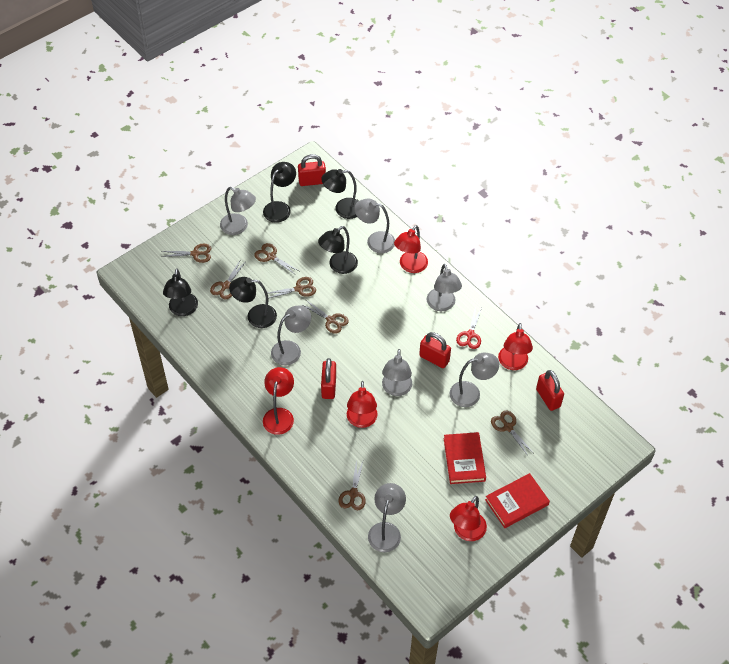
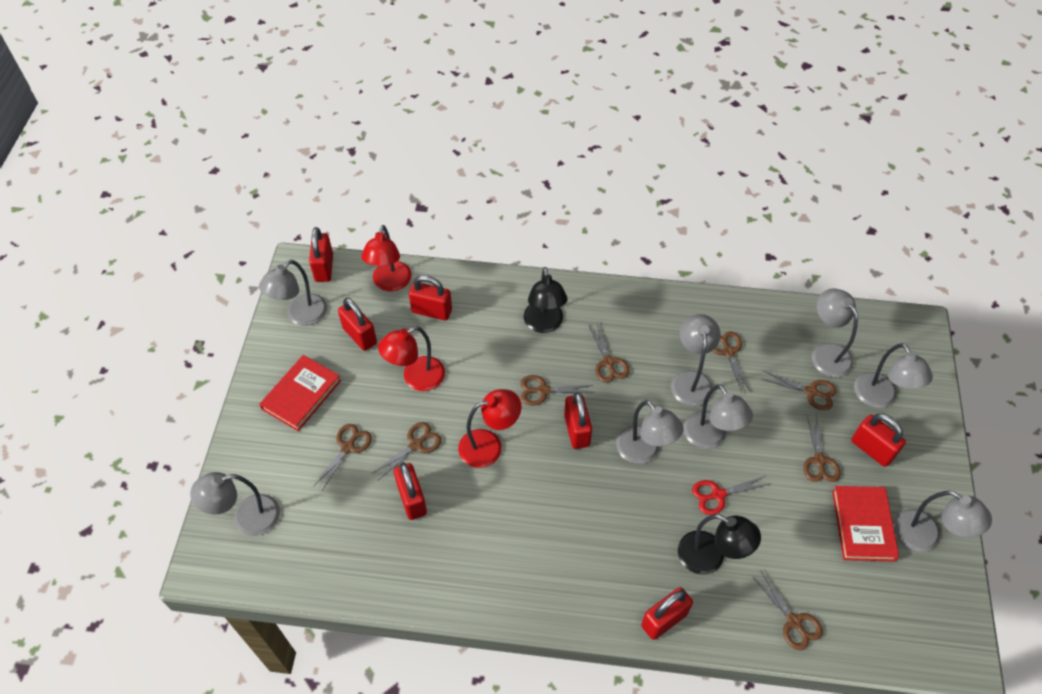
black lamp: [163,268,198,316] [229,277,277,328] [263,162,296,223] [318,226,358,274] [321,169,359,219] = 5 -> [524,267,567,333] [678,514,761,575] = 2
brown scissors: [161,244,211,263] [210,259,245,299] [254,243,299,275] [264,277,316,298] [301,300,349,334] [339,459,366,510] [491,410,532,456] = 7 -> [313,424,372,492] [371,422,442,480] [520,375,595,406] [588,321,630,383] [713,331,751,392] [752,571,823,651] [762,371,837,410] [803,413,841,482] = 8
grey lamp: [220,187,256,235] [271,306,311,365] [355,199,395,253] [368,483,406,552] [382,349,412,396] [427,264,462,311] [449,352,499,407] = 7 -> [190,472,280,536] [259,260,327,326] [616,400,684,464] [671,314,721,406] [683,385,753,449] [812,288,858,378] [854,343,933,408] [893,490,992,552] = 8
red lamp: [263,367,294,435] [347,381,378,428] [394,225,428,273] [450,496,487,541] [498,323,533,370] = 5 -> [361,225,411,291] [378,326,445,391] [458,389,521,468] = 3
red padlock: [298,154,326,186] [321,358,336,399] [419,332,451,368] [536,370,564,411] = 4 -> [309,227,333,282] [338,298,377,351] [394,462,427,520] [409,275,452,320] [564,392,592,449] [641,587,693,640] [851,414,906,467] = 7

